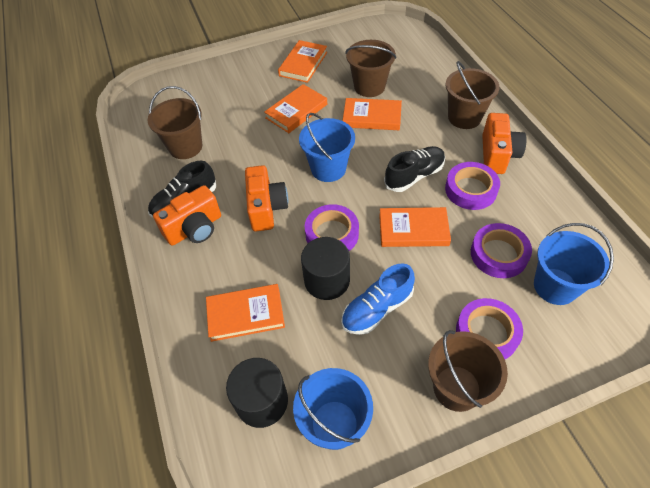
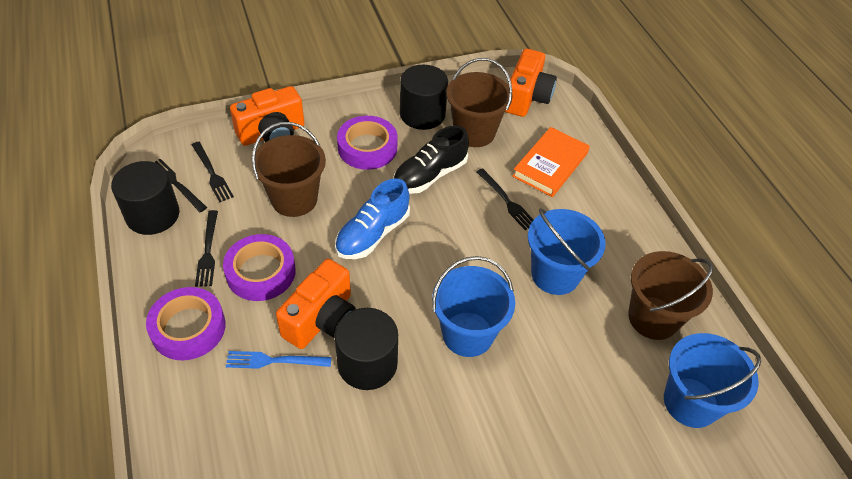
black cylinder: [226,358,288,428] [301,237,350,300] = 2 -> [111,161,179,235] [334,308,398,390] [400,65,448,130] = 3
black fork: none = 0 -> [155,159,207,212] [192,142,234,202] [195,210,218,287] [477,168,533,230] = 4
black shoe: [148,161,216,218] [384,146,445,192] = 2 -> [393,125,469,194] = 1
blue fork: none = 0 -> [226,351,331,369] = 1
brown bucket: [147,86,202,159] [346,40,396,97] [428,330,508,412] [445,61,499,129] = 4 -> [252,122,326,217] [446,58,512,147] [628,251,713,340] = 3
orange book: [206,284,285,342] [264,84,327,133] [278,40,327,83] [343,98,402,130] [379,207,451,247] = 5 -> [512,127,590,197] = 1
purple tape: [305,204,359,251] [445,162,500,210] [456,298,523,359] [471,223,532,278] = 4 -> [146,287,225,360] [223,234,296,301] [337,116,398,170] = 3

